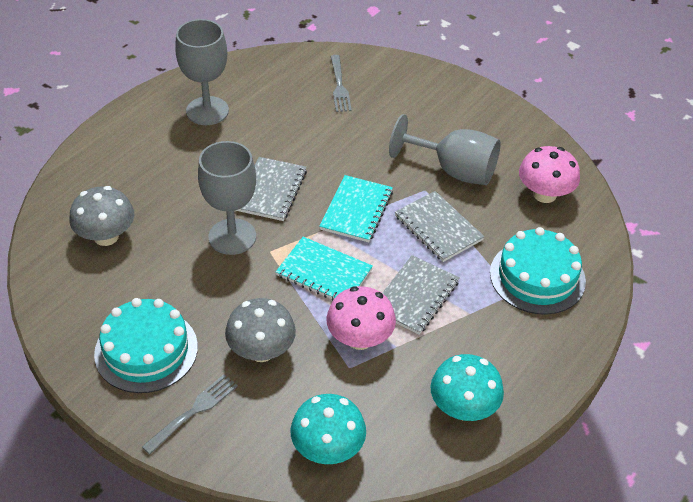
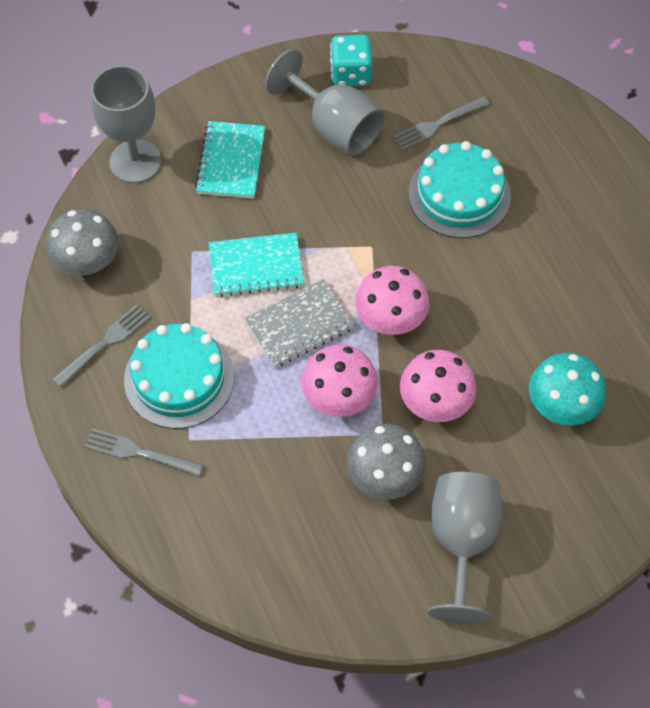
grey fork: [142,374,238,454] [331,55,352,112] = 2 -> [52,304,151,388] [85,428,203,476] [392,96,490,151] = 3
grey notebook: [235,157,307,221] [382,255,460,335] [395,191,484,262] = 3 -> [245,279,354,368] = 1
pink mushroom: [326,286,396,350] [519,146,580,203] = 2 -> [301,344,378,417] [355,266,429,335] [400,350,477,422] = 3
turquoise dice: none = 0 -> [330,35,372,86] = 1
turquoise mushroom: [291,394,366,464] [431,354,504,421] = 2 -> [529,353,606,425] = 1

